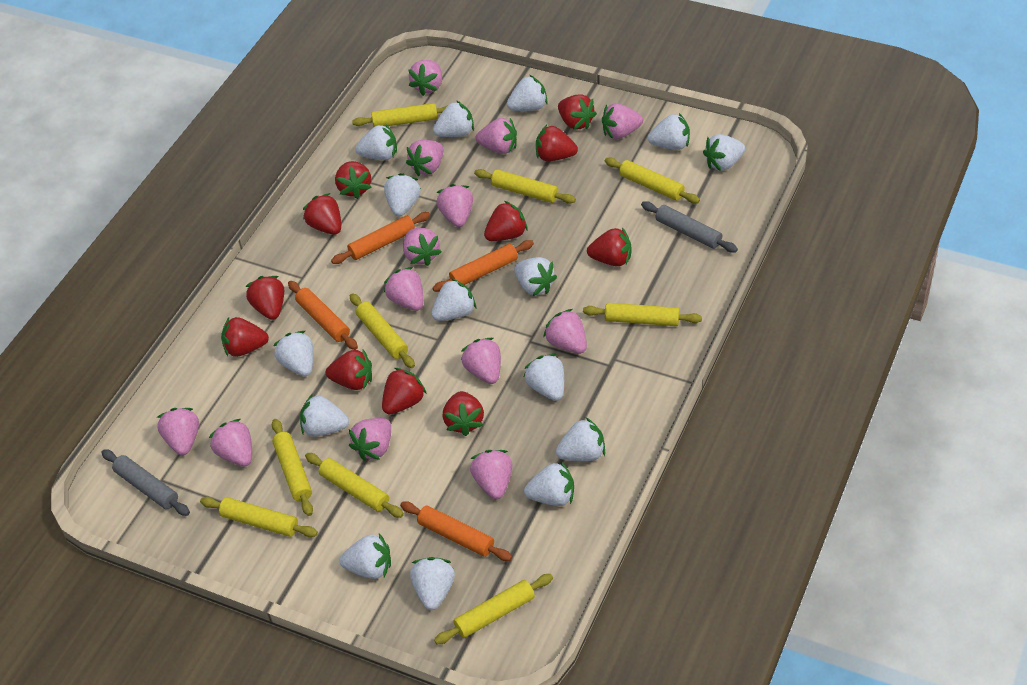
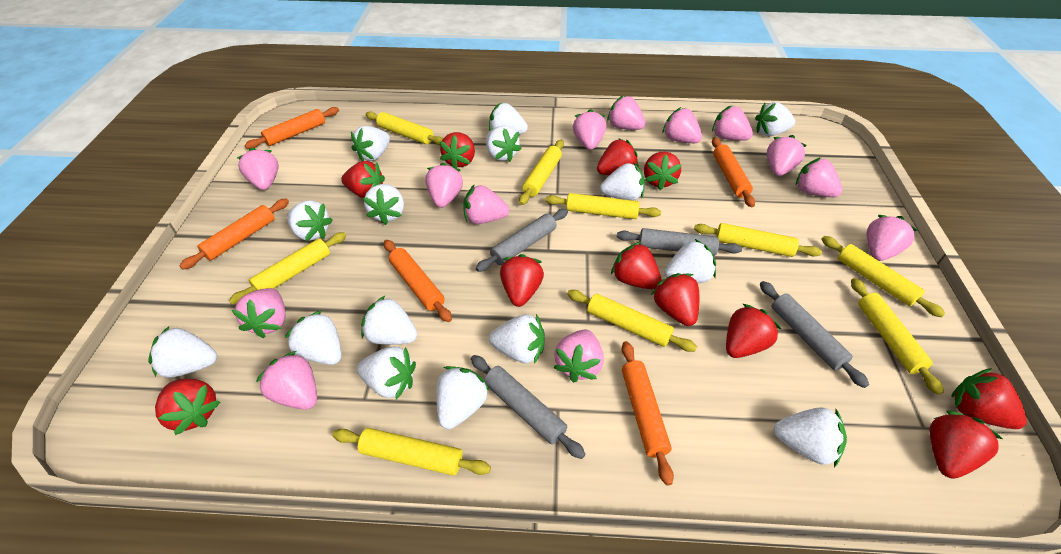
grey rolling pin: [101,449,190,516] [641,201,738,252] = 2 -> [471,355,585,459] [476,209,568,272] [617,228,742,256] [760,281,869,388] = 4
orange rolling pin: [288,281,358,350] [331,212,431,264] [400,501,512,561] [433,240,534,292] = 4 -> [180,199,289,269] [245,107,339,149] [384,240,452,322] [621,341,674,486] [712,137,755,208] = 5

